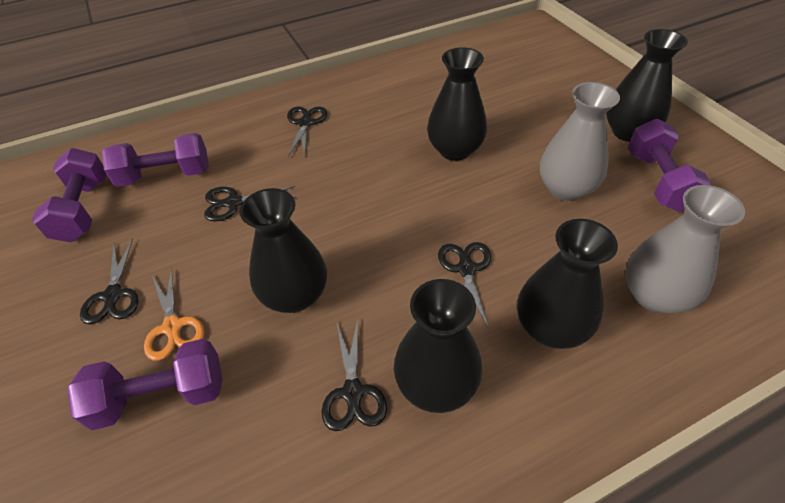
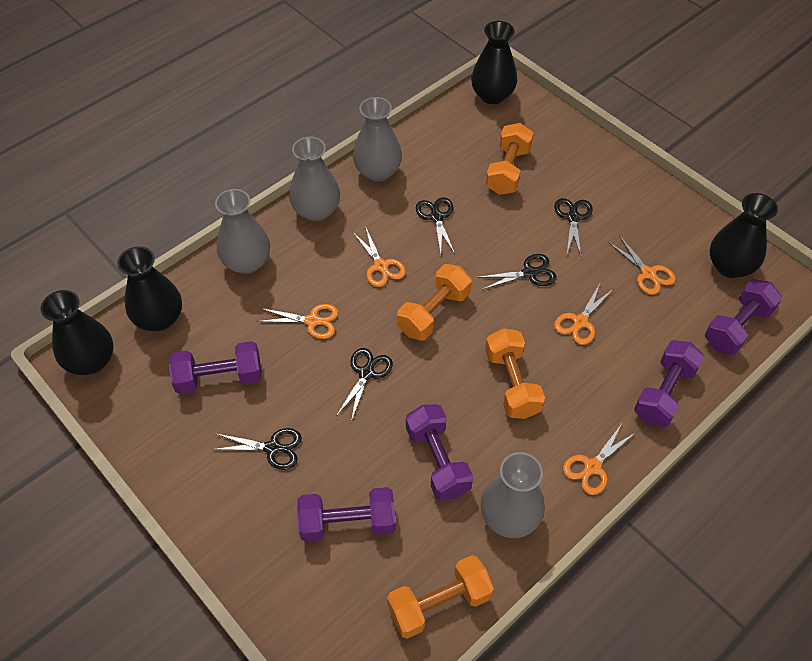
black vase: [240,188,327,313] [394,279,482,413] [427,47,487,161] [517,219,618,349] [606,29,688,142] = 5 -> [41,290,114,375] [117,246,182,331] [471,21,517,104] [710,193,778,278] = 4
grey vase: [540,82,620,201] [625,185,745,313] = 2 -> [215,189,270,274] [289,137,340,221] [353,97,402,182] [481,452,545,538] = 4
orange dumbbell: none = 0 -> [387,555,494,639] [397,264,472,341] [485,328,545,419] [486,123,533,195] = 4
orange scissors: [144,267,204,361] = 1 -> [257,304,339,339] [353,226,406,287] [554,284,613,345] [563,422,635,495] [608,235,675,295] = 5
purple dumbbell: [32,148,106,242] [67,339,222,430] [102,133,209,187] [628,119,712,212] = 4 -> [169,341,262,394] [297,487,396,542] [406,404,473,501] [634,340,704,427] [705,279,782,355] = 5

